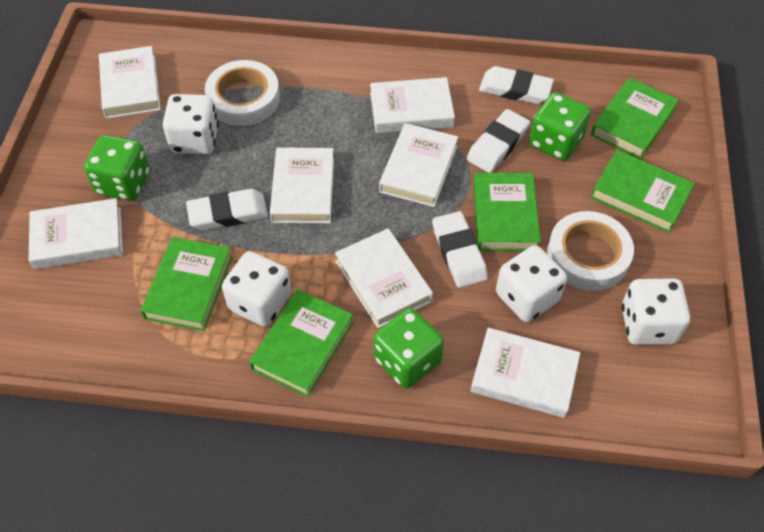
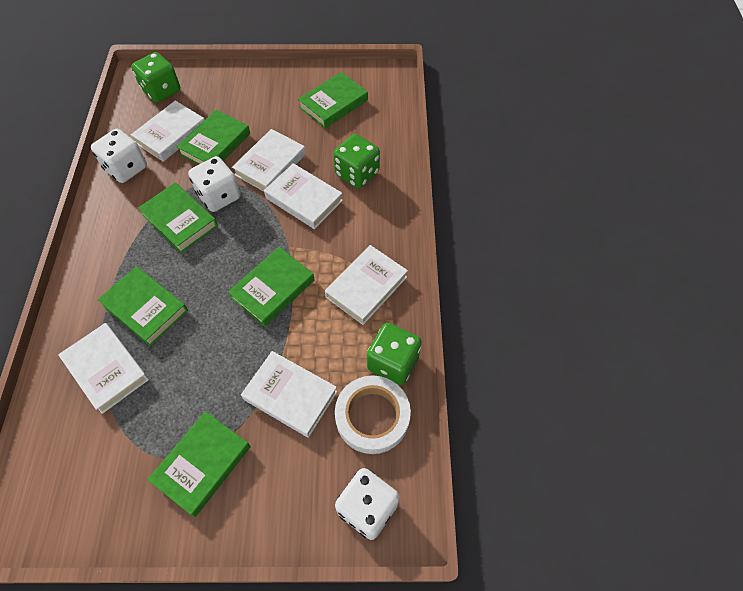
green book: [141,237,232,331] [249,289,353,397] [473,173,541,251] [591,77,679,159] [591,150,695,233] = 5 -> [98,266,188,346] [138,183,218,253] [147,411,251,517] [176,110,250,165] [228,247,315,327] [298,72,368,128] = 6
white book: [29,198,123,269] [99,46,161,119] [270,147,334,223] [335,228,433,328] [370,77,455,133] [379,123,458,207] [471,328,580,418] = 7 -> [58,323,149,414] [131,101,205,162] [232,129,306,192] [241,351,338,438] [264,163,343,229] [325,245,408,325] = 6
white dice: [163,94,219,154] [222,251,291,327] [496,245,567,322] [622,278,690,345] = 4 -> [91,129,147,183] [188,156,241,212] [335,468,400,540] = 3
white eraser: [186,189,268,230] [432,211,488,288] [466,109,530,173] [479,66,554,104] = 4 -> none = 0
white tape: [205,60,280,126] [547,211,634,291] = 2 -> [335,375,411,454] = 1

